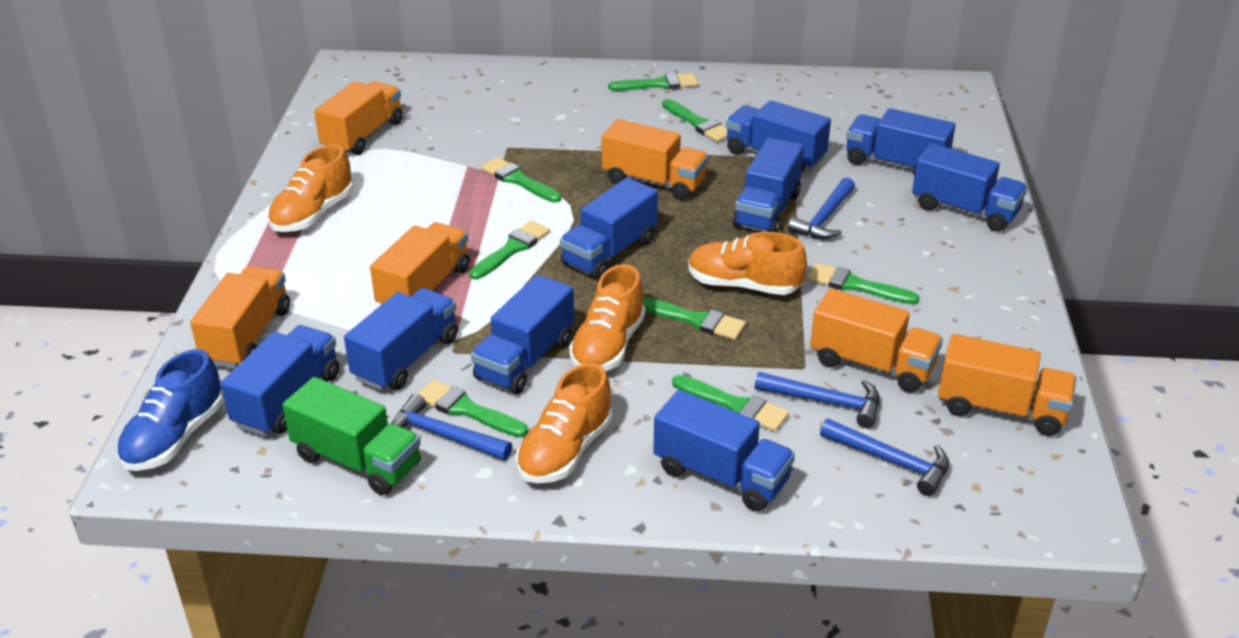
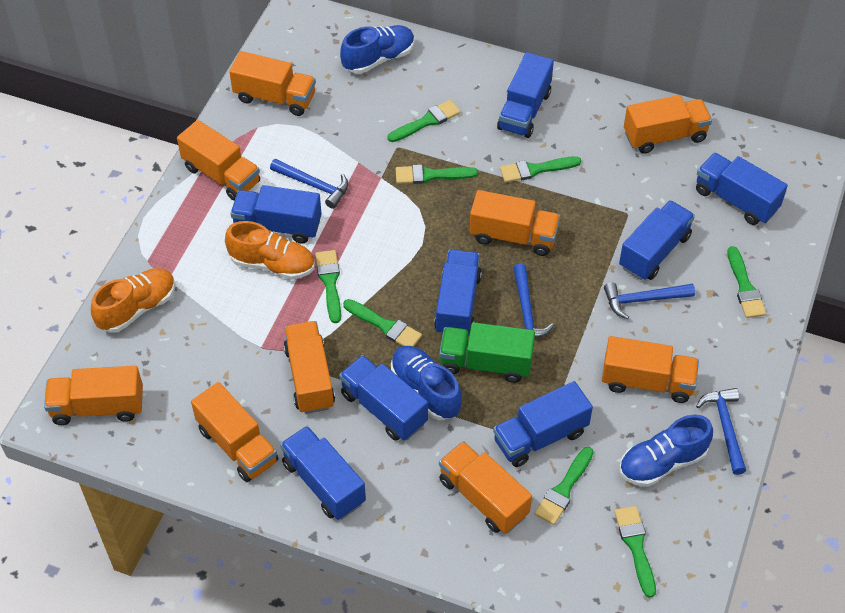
blue shoe: [116,349,223,471] = 1 -> [340,25,415,74] [391,346,462,420] [619,415,713,487] = 3
blue truck: [221,325,339,436] [344,288,458,390] [471,275,574,394] [560,178,658,280] [653,390,795,512] [726,100,831,171] [732,137,804,232] [846,108,955,176] [912,143,1028,232] = 9 -> [230,185,322,244] [280,426,366,520] [339,355,428,441] [434,250,482,335] [493,381,593,467] [497,52,554,138] [619,200,695,280] [696,153,788,225] = 8
orange shoe: [268,144,353,232] [516,363,612,483] [569,264,645,371] [688,232,807,295] = 4 -> [91,268,176,333] [225,221,315,280] = 2
orange truck: [190,266,290,368] [314,81,403,155] [370,222,470,305] [601,119,708,200] [810,288,943,393] [938,334,1076,436] = 6 -> [44,366,143,425] [177,120,260,201] [191,382,278,482] [229,51,316,116] [283,321,335,414] [439,441,532,534] [469,190,560,256] [602,336,699,403] [624,95,712,154] = 9

